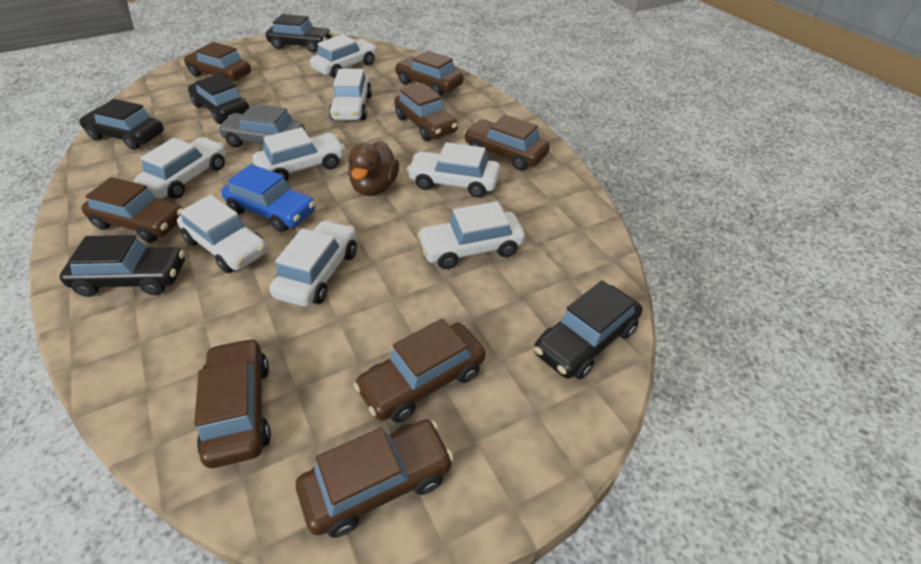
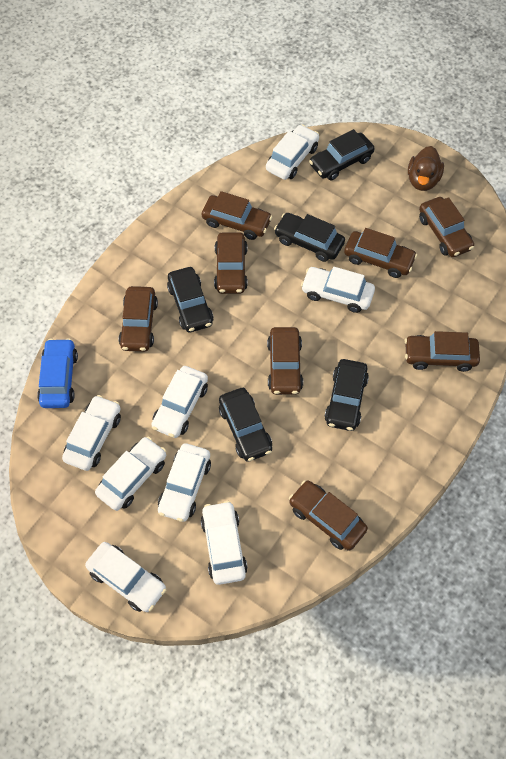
grey car: [218,104,305,147] = 1 -> none = 0

